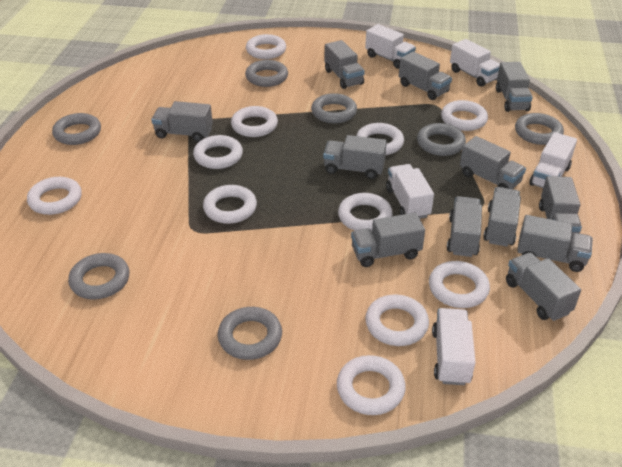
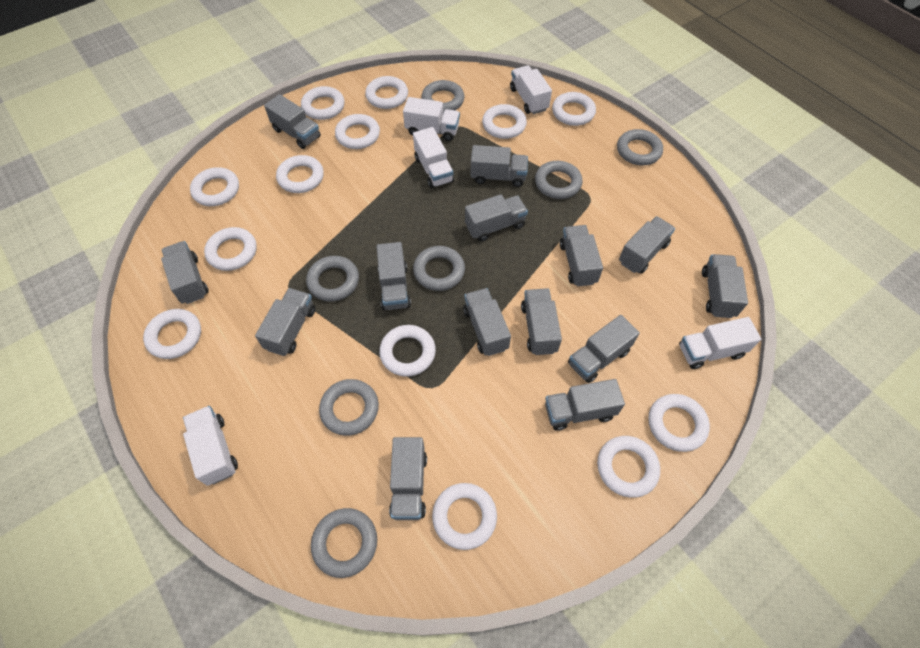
grey truck: [151,101,213,142] [323,135,387,179] [324,40,365,89] [351,213,425,267] [399,52,452,100] [447,196,482,257] [460,136,526,189] [483,187,521,247] [496,62,533,112] [506,252,581,321] [517,215,593,272] [539,176,582,234] = 12 -> [161,241,209,304] [255,288,315,356] [264,94,321,149] [377,242,411,310] [389,437,427,520] [463,288,511,356] [465,194,528,242] [470,145,528,187] [521,288,562,355] [545,379,625,431] [560,225,603,286] [568,315,640,383] [619,216,675,274] [702,254,748,318] = 14
white ring: [27,177,82,215] [193,135,243,169] [203,185,257,224] [231,106,278,137] [246,34,286,59] [337,355,406,415] [338,193,393,231] [356,123,404,155] [365,295,429,346] [429,261,490,308] [441,100,488,131] = 11 -> [143,309,201,359] [190,167,239,206] [204,227,257,271] [276,155,324,193] [301,86,345,120] [335,114,380,149] [365,76,408,109] [379,325,436,377] [432,483,497,550] [482,104,527,139] [552,92,596,126] [597,436,660,498] [648,394,710,452] = 13

